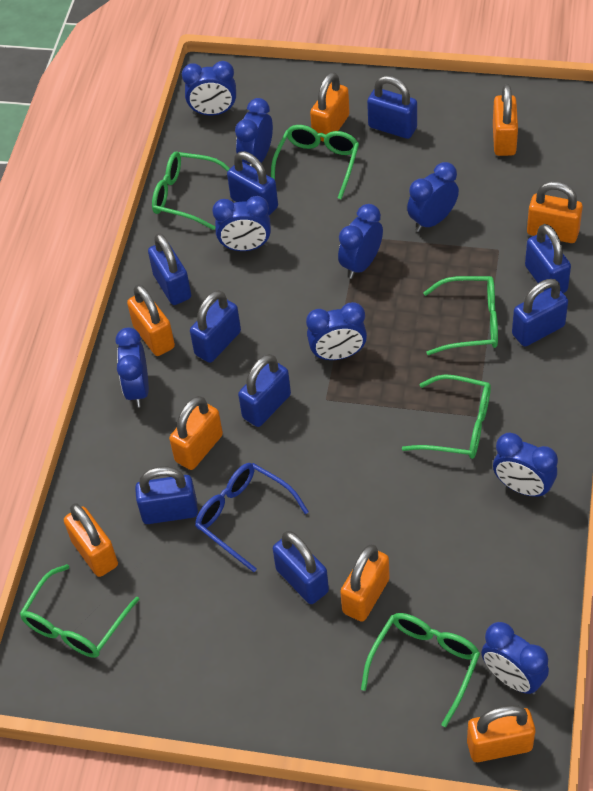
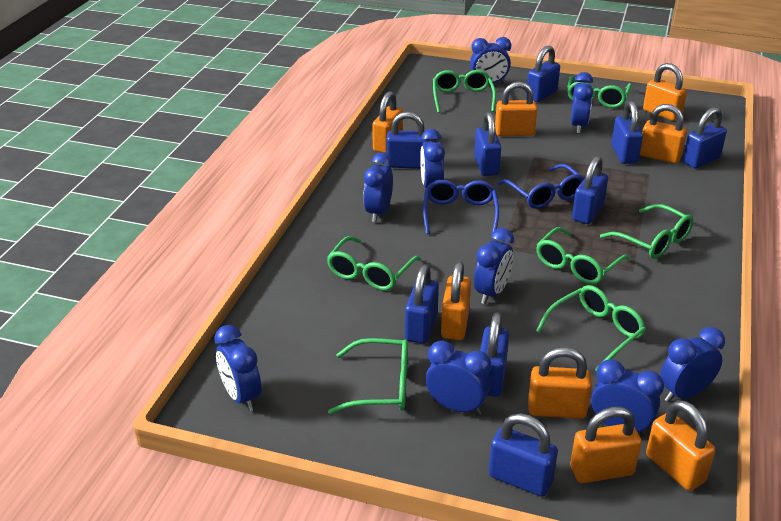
blue glasses: [195,463,309,572] = 1 -> [423,180,499,234] [498,164,584,209] = 2
green glasses: [20,564,140,658] [152,152,230,230] [271,125,359,199] [361,613,480,727] [402,374,491,459] [423,276,498,355] = 6 -> [327,236,421,291] [328,338,408,414] [433,70,496,113] [536,227,630,284] [536,285,646,371] [567,76,632,108] [600,204,694,259] = 7

